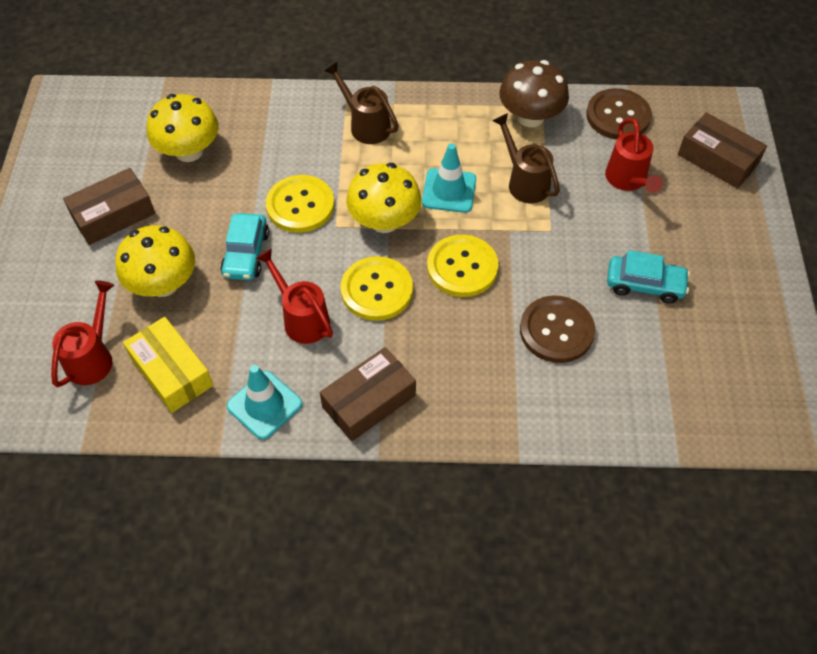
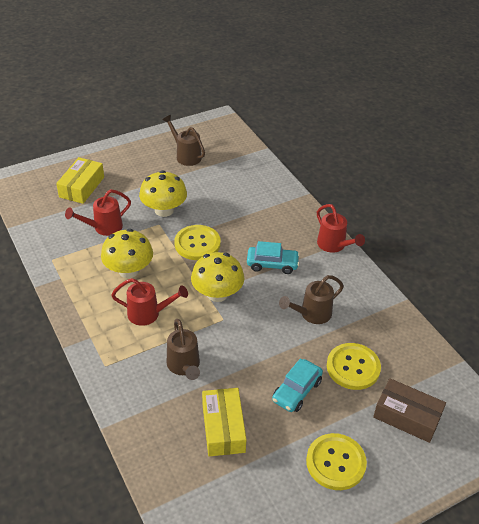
brown box: [63,168,155,245] [320,347,416,442] [678,112,767,189] = 3 -> [373,378,446,443] = 1
brown button: [520,296,595,363] [586,88,652,140] = 2 -> none = 0
brown mushroom: [499,60,569,127] = 1 -> none = 0
brown watering can: [325,61,399,144] [492,113,560,203] = 2 -> [162,115,205,166] [167,319,200,380] [279,275,344,324] = 3
turquoise traffic cone: [226,365,302,440] [422,143,476,213] = 2 -> none = 0
yellow box: [123,317,213,413] = 1 -> [56,157,104,204] [202,388,246,457] = 2

